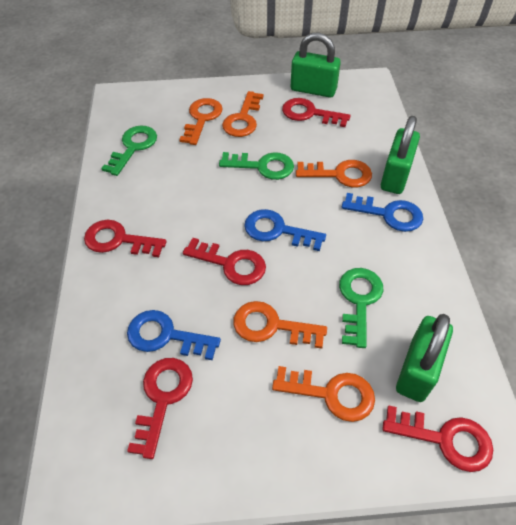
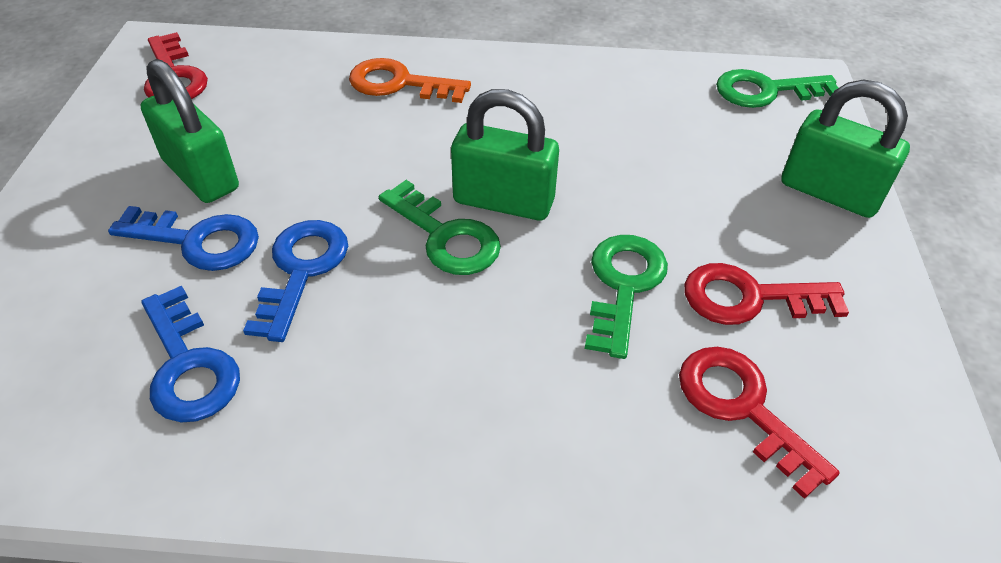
orange key: [179,98,223,145] [222,91,264,137] [233,301,327,349] [272,366,375,422] [296,160,372,187] = 5 -> [349,58,471,103] = 1
red key: [84,220,167,257] [127,358,193,459] [183,238,266,285] [282,98,351,127] [382,405,493,472] = 5 -> [144,32,208,99] [679,347,840,499] [684,263,849,325] = 3

